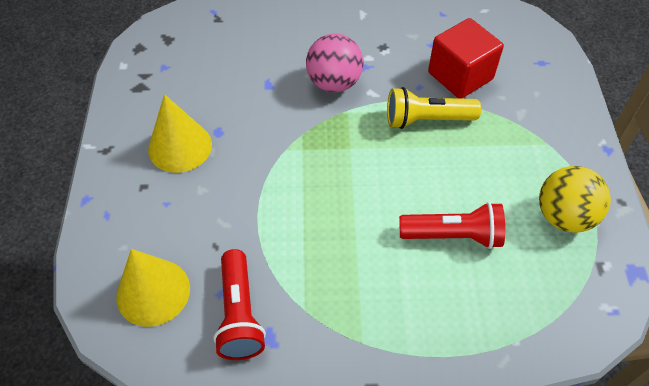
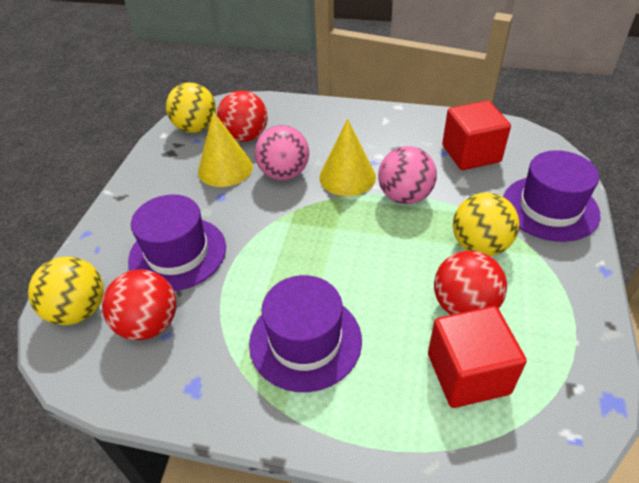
pink ball: [306,33,363,92] = 1 -> [255,125,309,180] [378,146,437,204] = 2
purple hat: none = 0 -> [128,194,226,291] [249,275,362,392] [503,150,600,242] = 3
red ball: none = 0 -> [102,269,176,340] [217,91,268,142] [434,251,507,315] = 3
red cube: [428,18,504,99] = 1 -> [428,306,527,408] [442,101,511,170] = 2
red flashlight: [213,249,266,360] [399,202,505,249] = 2 -> none = 0
yellow ball: [539,166,611,233] = 1 -> [28,256,104,325] [166,82,216,133] [453,193,519,256] = 3
yellow flashlight: [387,87,481,129] = 1 -> none = 0

